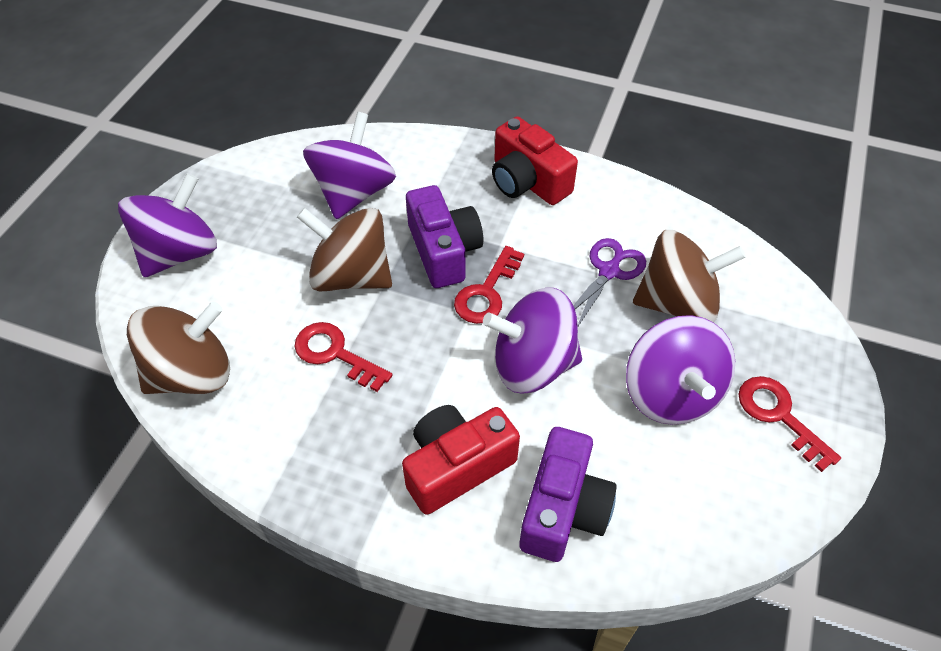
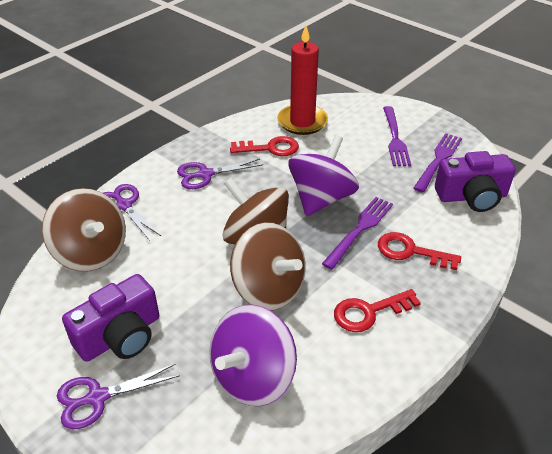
purple fork: none = 0 -> [322,197,393,270] [383,106,411,166] [413,133,462,192] = 3
purple scissors: [573,238,646,327] = 1 -> [57,364,180,429] [103,184,161,241] [177,159,263,189] = 3
purple spinning top: [118,173,217,277] [303,112,396,219] [483,288,582,394] [626,315,735,425] = 4 -> [209,305,297,406] [288,135,359,216] = 2
red camera: [402,405,520,515] [492,116,578,205] = 2 -> none = 0
red candle: none = 0 -> [277,25,328,135] = 1

